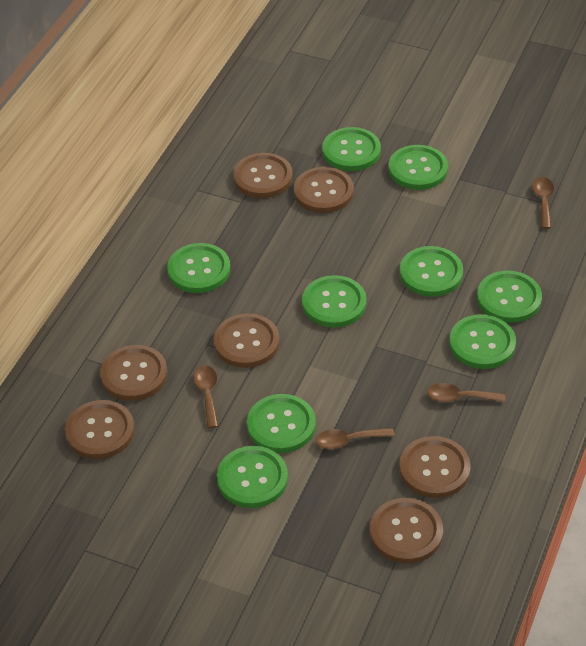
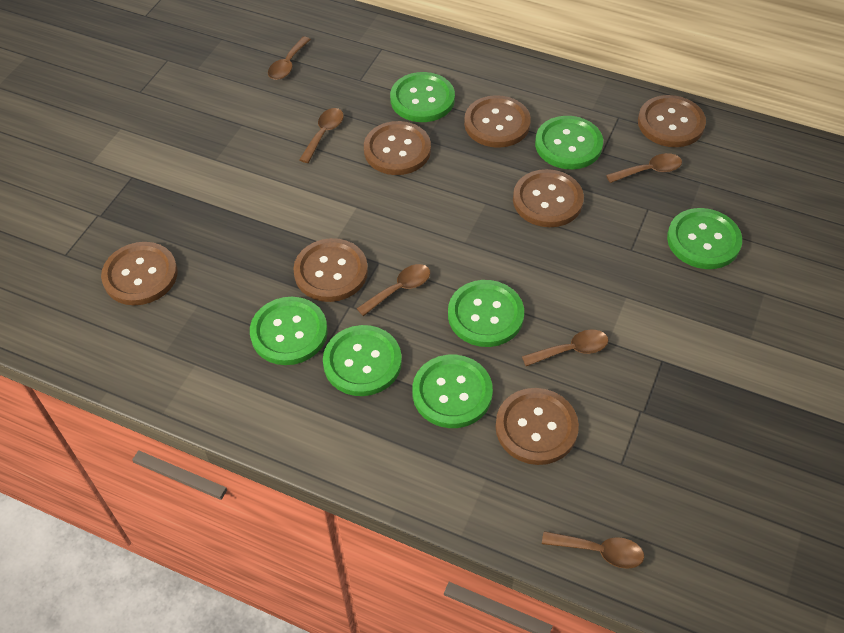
brown spoon: [193,365,218,428] [316,428,395,449] [427,383,505,402] [533,177,554,229] = 4 -> [268,36,311,80] [299,108,344,163] [356,264,430,316] [522,330,609,366] [542,531,644,569] [606,153,682,183] = 6
green button: [167,243,230,293] [217,446,288,508] [247,394,316,453] [302,275,366,328] [322,127,381,171] [388,145,448,190] [400,246,463,297] [449,314,516,369] [477,271,542,323] = 9 -> [250,297,328,365] [323,325,402,396] [390,72,455,122] [412,355,493,428] [448,280,524,347] [535,116,603,169] [667,208,742,269] = 7

